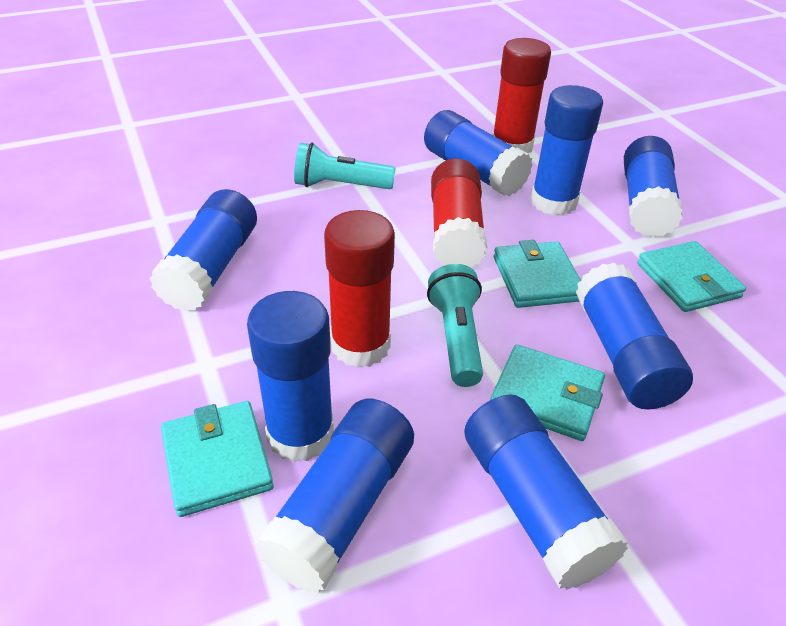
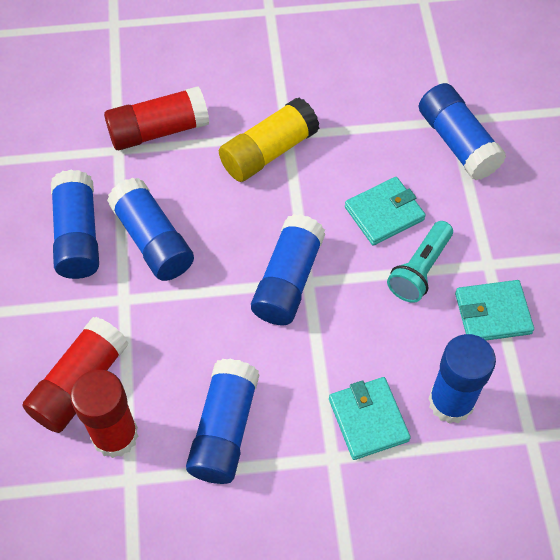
blue glue stick: [150,189,257,311] [247,291,334,462] [255,399,414,593] [424,110,533,196] [464,394,628,590] [530,85,603,216] [576,262,693,410] [624,136,683,238] = 8 -> [51,170,99,279] [107,178,194,281] [186,359,259,484] [251,214,325,325] [419,83,506,180] [428,334,496,424] = 6
turquoise flashlight: [294,143,396,189] [427,264,483,387] = 2 -> [387,221,453,303] = 1
turquoise wallet: [161,401,274,517] [490,344,605,441] [494,240,581,308] [637,241,746,312] = 4 -> [329,377,411,460] [345,177,426,246] [455,280,534,340] = 3
yellow glue stick: none = 0 -> [219,97,319,182] = 1

